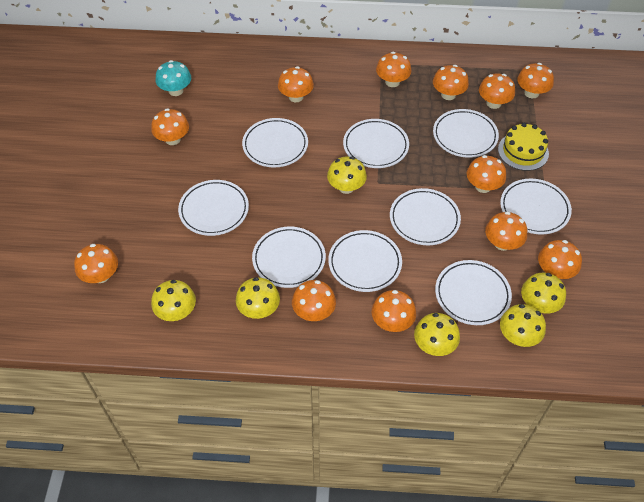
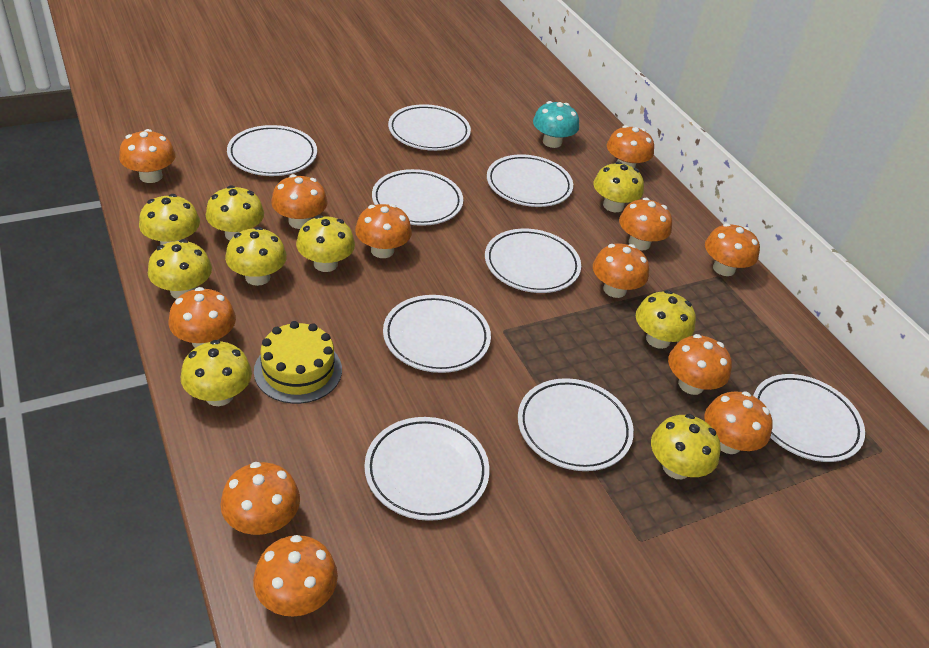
yellow mushroom: [151,280,196,321] [236,277,280,319] [327,156,367,194] [414,313,460,356] [500,304,546,347] [521,273,566,313] = 6 -> [139,194,200,245] [148,239,212,299] [181,340,252,406] [206,185,264,241] [225,227,287,286] [296,215,355,272] [594,162,644,212] [636,290,696,349] [651,414,721,479] = 9

